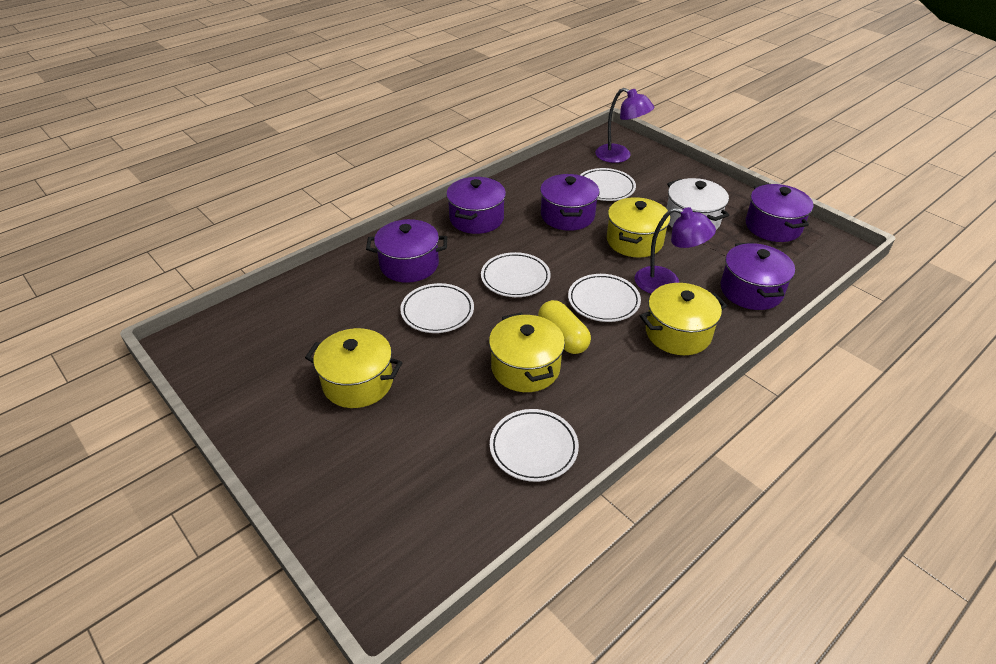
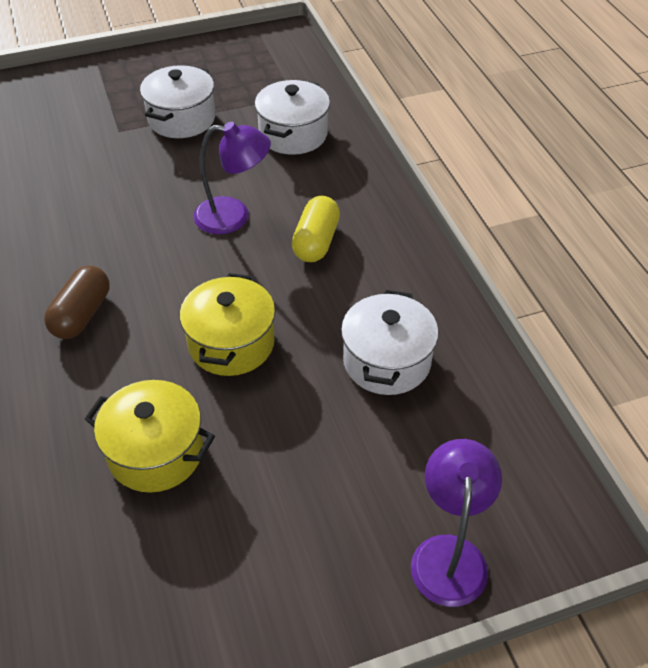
brown capsule: none = 0 -> [44,265,109,339] = 1
purple pot: [366,219,447,283] [446,177,506,234] [540,174,599,231] [721,242,795,310] [746,184,813,242] = 5 -> none = 0
white plate: [400,283,474,333] [481,252,551,297] [490,409,579,482] [568,274,641,322] [580,168,636,201] = 5 -> none = 0
white pot: [666,178,729,230] = 1 -> [140,65,215,138] [255,80,330,155] [341,290,439,395] = 3
yellow pot: [305,328,403,408] [489,312,565,392] [607,197,671,258] [640,283,727,355] = 4 -> [84,380,215,493] [180,273,275,376] = 2

